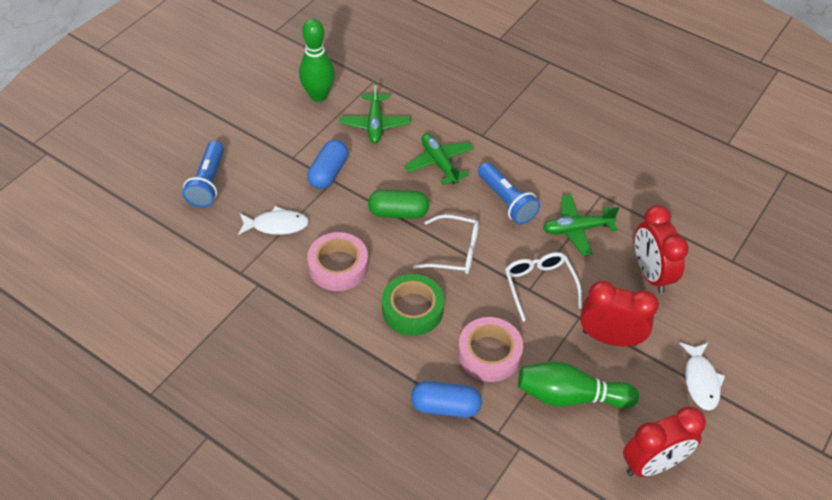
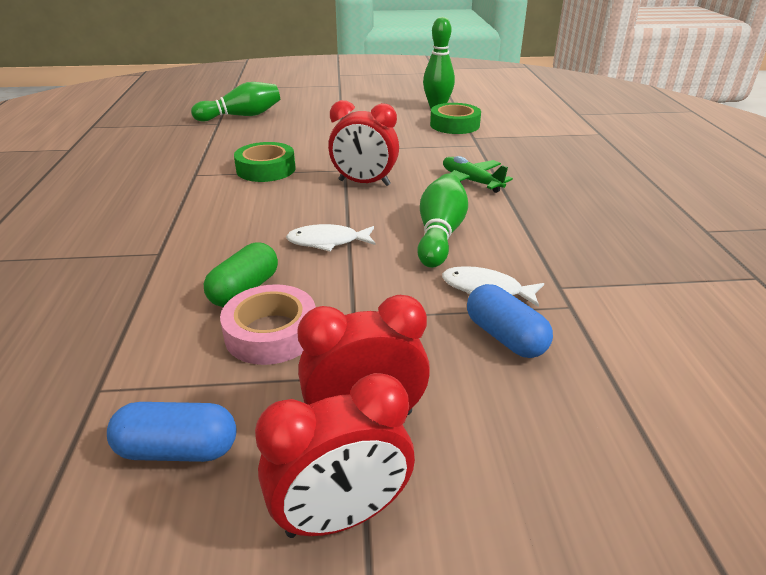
blue flashlight: [182,141,224,208] [478,162,540,225] = 2 -> none = 0
green bowling pin: [299,19,335,102] [518,361,639,409] = 2 -> [191,82,280,122] [417,173,468,268] [423,17,455,109] = 3
green plane: [339,81,411,143] [404,134,474,185] [543,195,619,256] = 3 -> [443,156,513,193] = 1
green tape: [382,274,444,336] = 1 -> [234,142,296,182] [430,103,481,134] = 2
pink tape: [307,232,368,291] [458,317,523,382] = 2 -> [220,284,316,365] = 1
white glasses: [413,214,479,274] [505,252,582,322] = 2 -> none = 0

